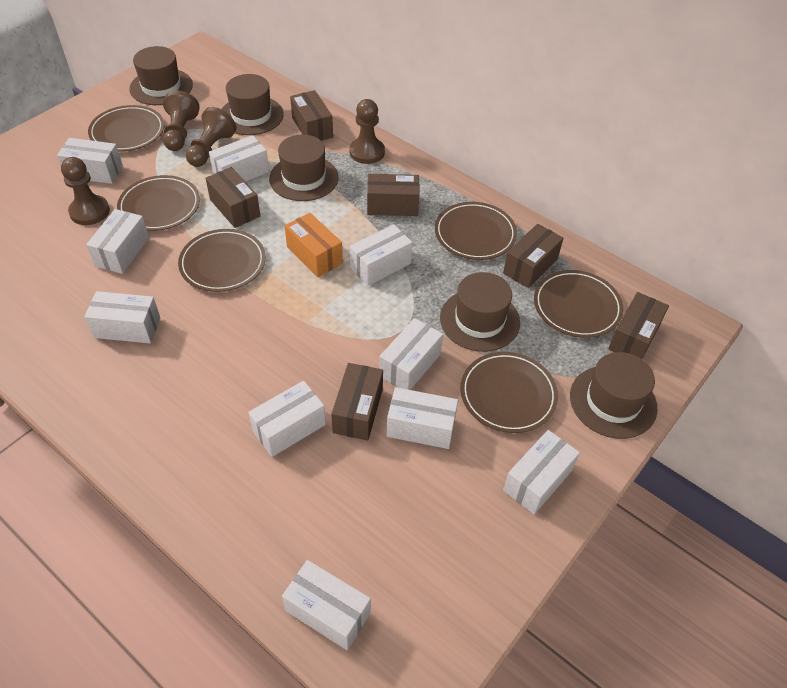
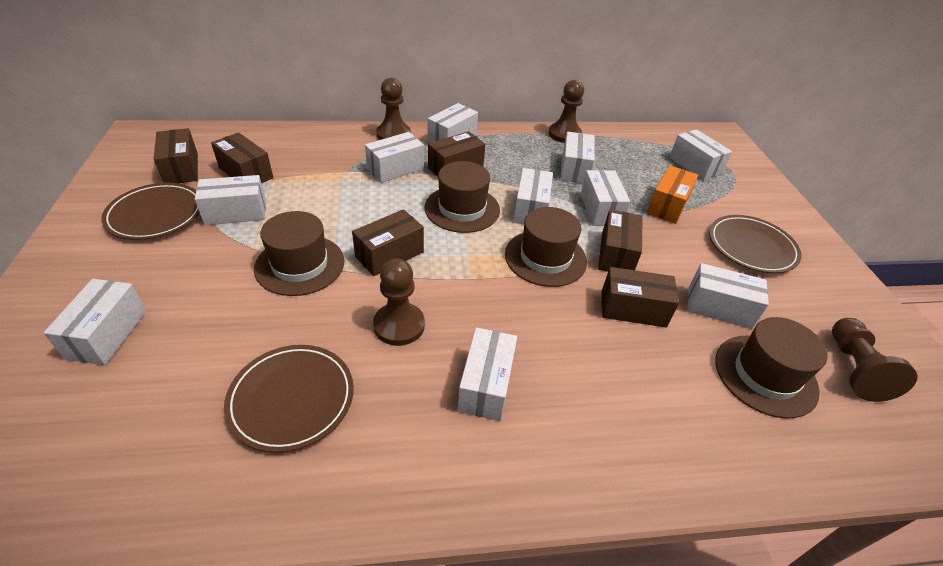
brown hat: [129,46,193,105] [222,74,284,135] [269,135,338,201] [440,272,520,352] [570,352,657,439] = 5 -> [254,211,344,296] [425,161,500,233] [505,207,587,287] [715,317,828,419] = 4
brown plate: [88,105,165,152] [117,175,200,231] [178,229,266,292] [435,202,517,260] [460,352,558,433] [534,270,624,338] = 6 -> [101,183,200,240] [224,345,354,453] [709,215,802,273] = 3

